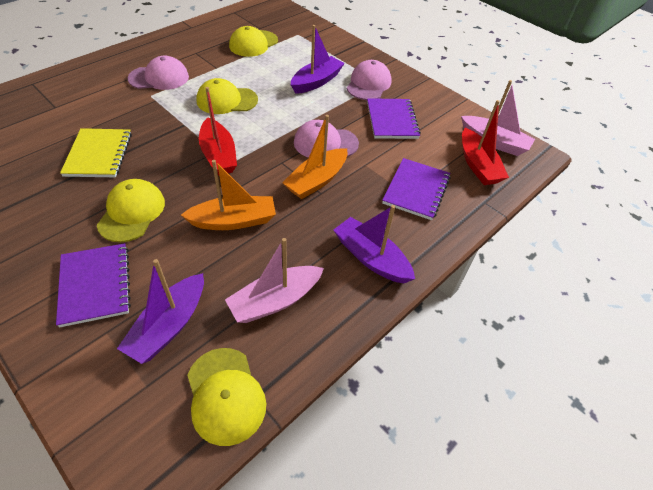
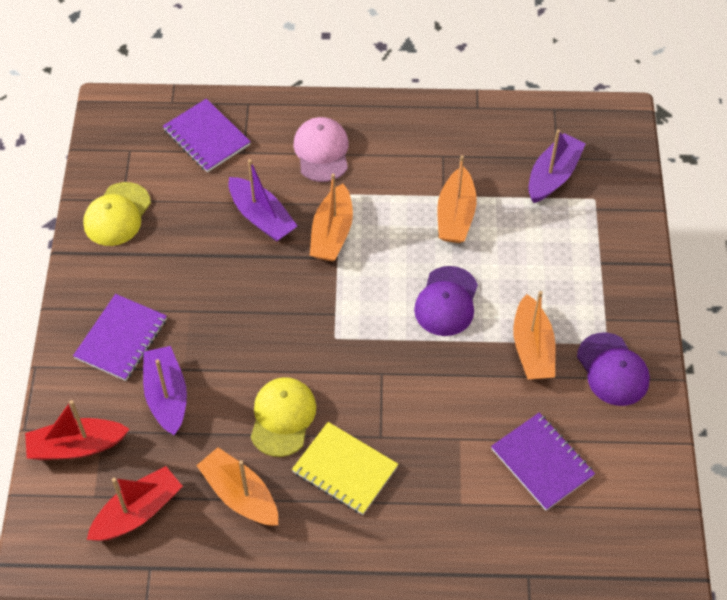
orange boat: [181,160,276,230] [282,115,348,199] = 2 -> [196,447,278,526] [310,173,353,261] [437,155,477,243] [513,291,556,379] = 4
pink boat: [225,238,324,323] [461,80,535,156] = 2 -> none = 0
pink cap: [128,56,189,90] [294,120,359,157] [347,60,391,100] = 3 -> [294,117,349,182] = 1
purple cap: none = 0 -> [414,266,478,336] [577,333,650,406] = 2
yellow cap: [97,179,165,242] [187,348,266,446] [196,78,258,114] [229,26,278,57] = 4 -> [83,182,151,246] [251,377,316,457] = 2

